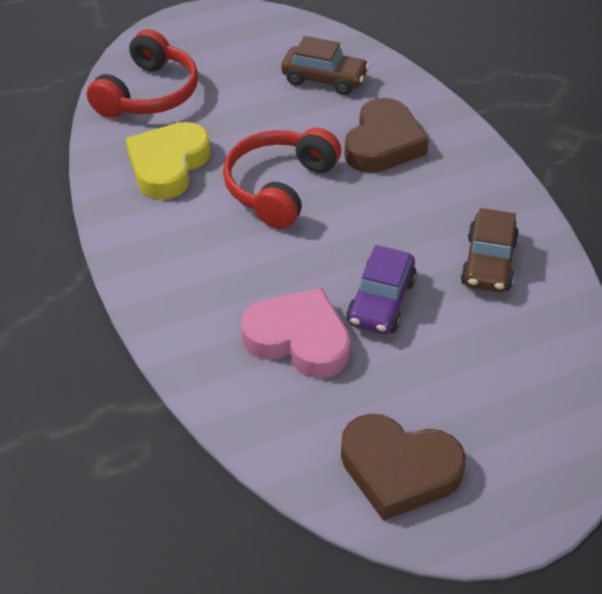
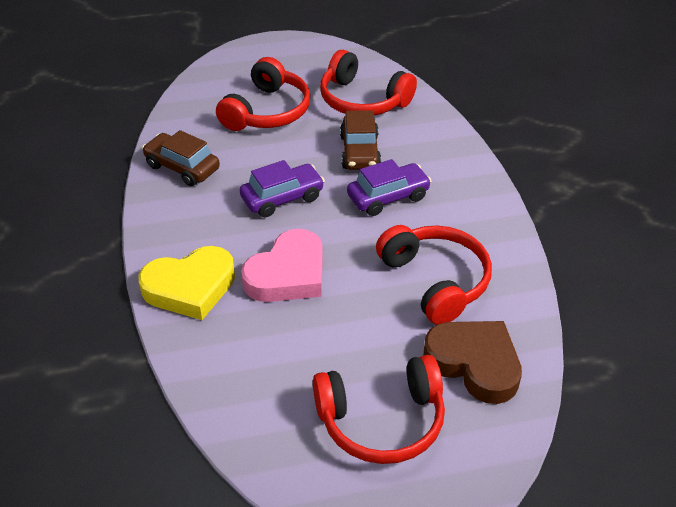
brown heart: [341,414,466,521] [344,98,429,173] = 2 -> [424,321,522,404] = 1
purple car: [346,245,417,334] = 1 -> [240,160,325,217] [347,159,431,216] = 2
red headphones: [87,29,198,118] [223,128,341,229] = 2 -> [216,57,311,131] [313,355,445,464] [320,50,417,115] [376,225,492,325] = 4

